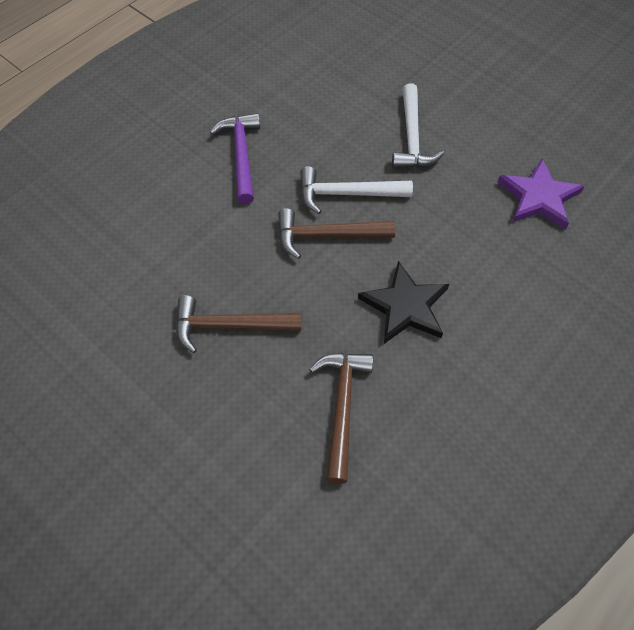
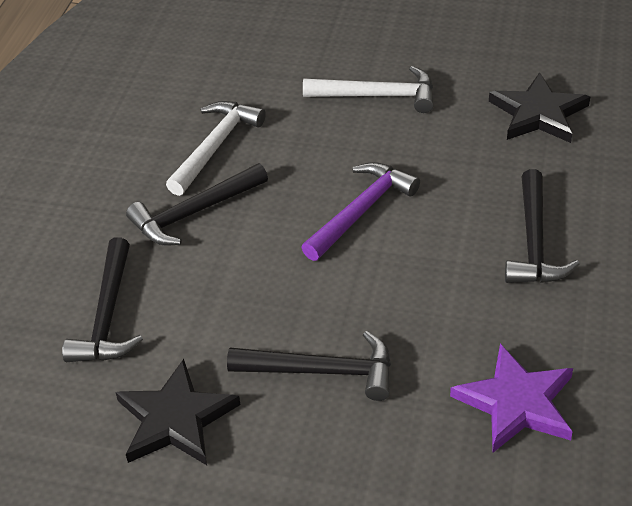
black hammer: none = 0 -> [62,237,143,362] [126,163,268,246] [227,331,391,401] [505,169,579,283] = 4
black star: [358,261,449,344] = 1 -> [115,359,240,465] [489,72,590,143] = 2
brown hammer: [176,295,301,353] [278,208,395,259] [310,353,373,484] = 3 -> none = 0

